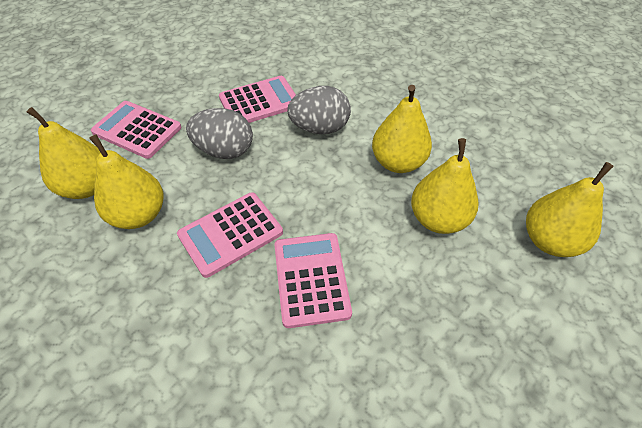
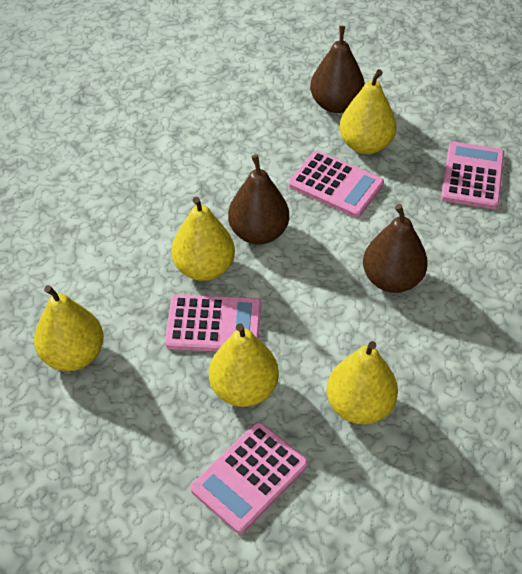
brown pear: none = 0 -> [228,154,289,245] [310,26,365,113] [363,204,428,293] = 3
grey egg: [186,108,253,159] [287,86,351,134] = 2 -> none = 0

